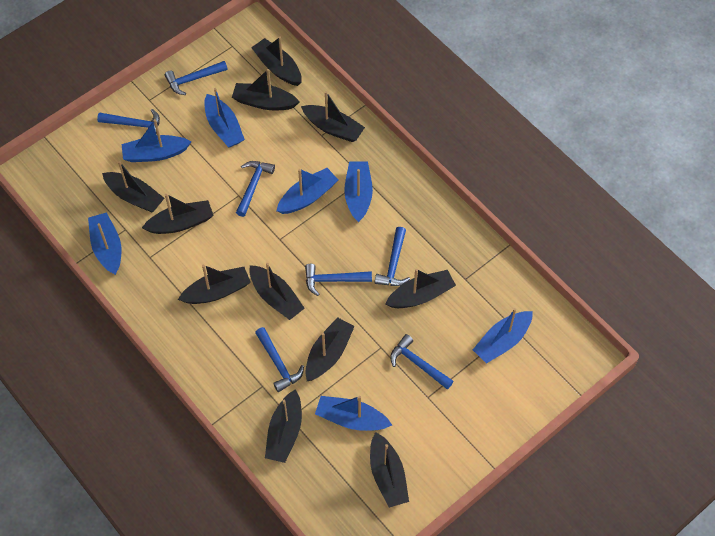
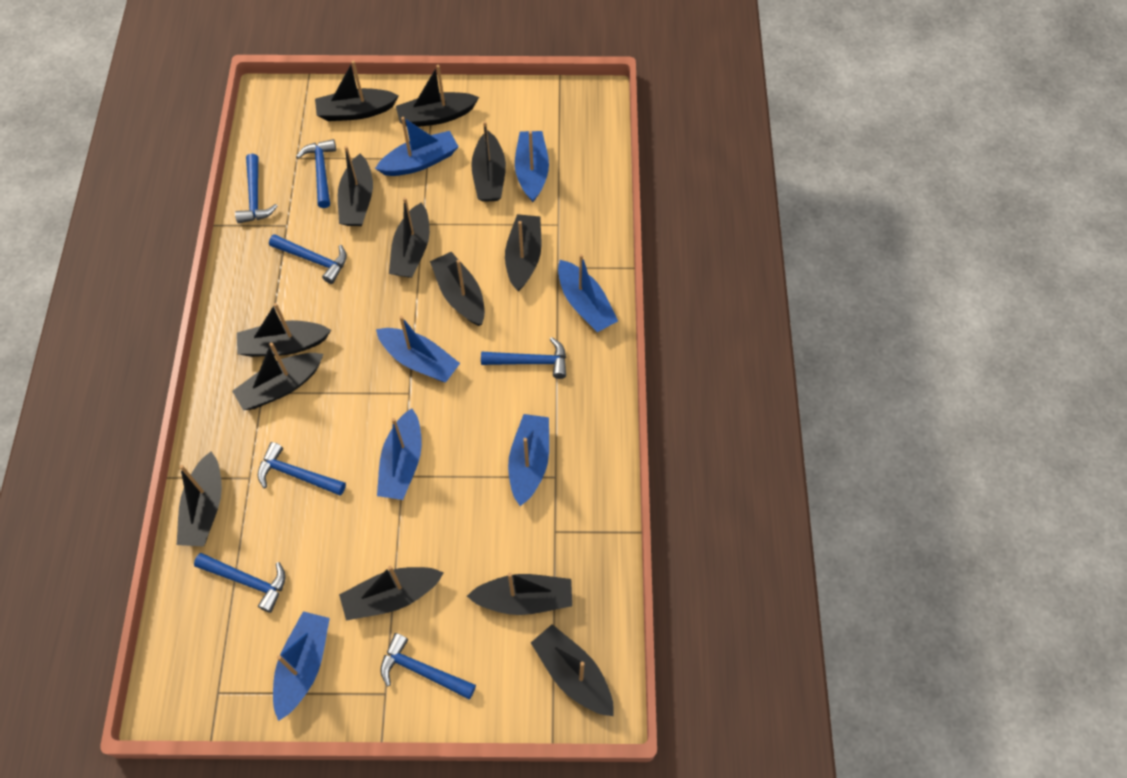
black boat: [102,161,164,212] [142,194,214,234] [178,265,251,304] [232,69,300,110] [249,263,305,320] [251,37,302,86] [265,389,302,463] [301,91,365,142] [305,317,355,381] [370,432,409,508] [385,269,456,308] = 11 -> [177,452,222,547] [232,343,324,410] [237,303,331,357] [315,61,399,121] [338,146,373,226] [339,565,444,621] [389,197,430,278] [396,65,479,127] [430,252,485,326] [467,573,572,615] [471,121,506,202] [505,214,541,291] [531,624,614,716] = 13

